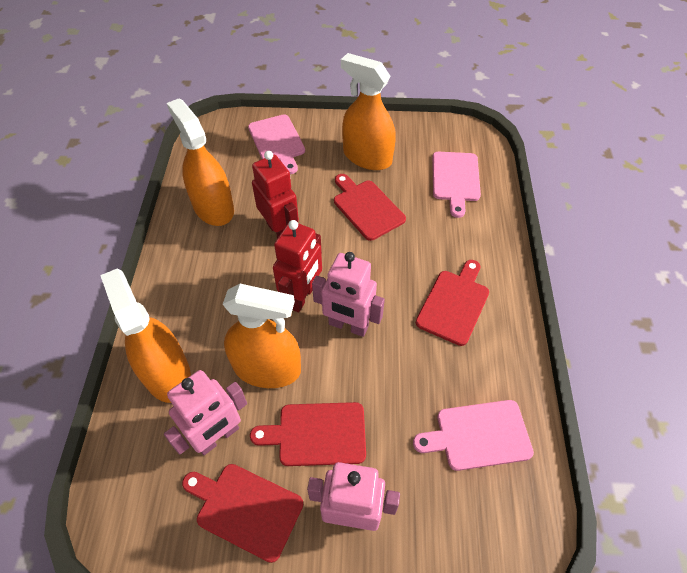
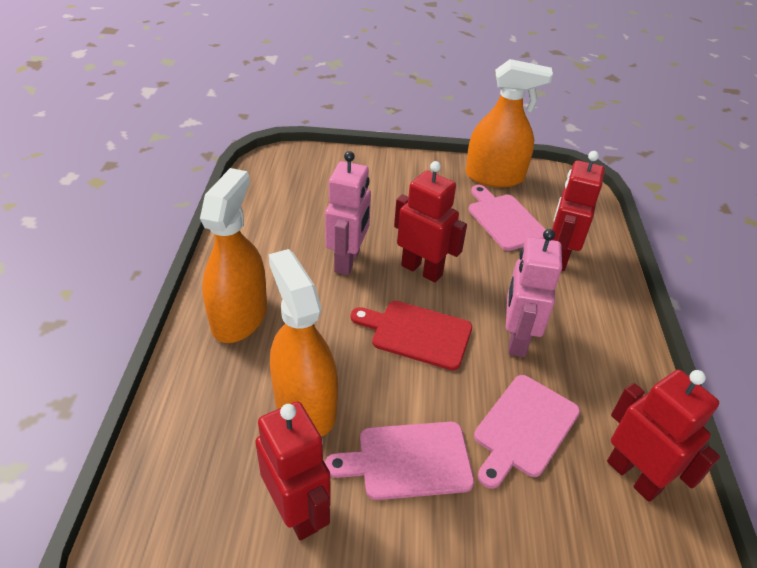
orange spray bottle: [100,268,191,403] [167,98,234,226] [223,284,301,388] [341,53,396,170] = 4 -> [200,168,267,343] [269,249,338,437] [466,59,553,187] = 3
pink robot: [164,370,247,455] [307,462,400,531] [312,252,385,337] = 3 -> [325,151,371,275] [506,229,562,357] = 2
red cutting board: [182,464,303,563] [250,402,366,466] [334,174,406,241] [416,260,489,346] = 4 -> [351,301,472,370] = 1
red robot: [252,151,299,238] [273,220,322,312] = 2 -> [255,401,331,540] [394,161,467,283] [552,151,605,271] [607,370,720,502] = 4

